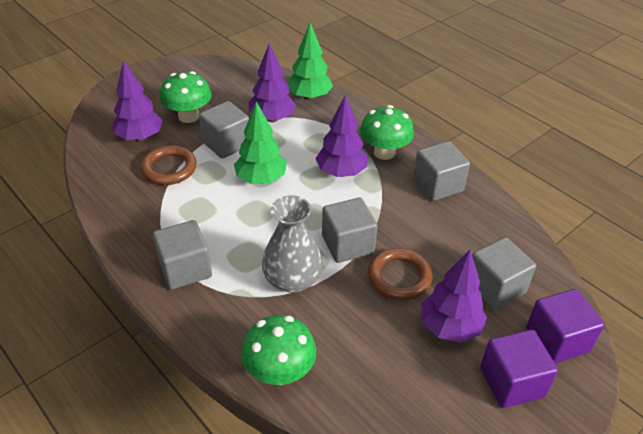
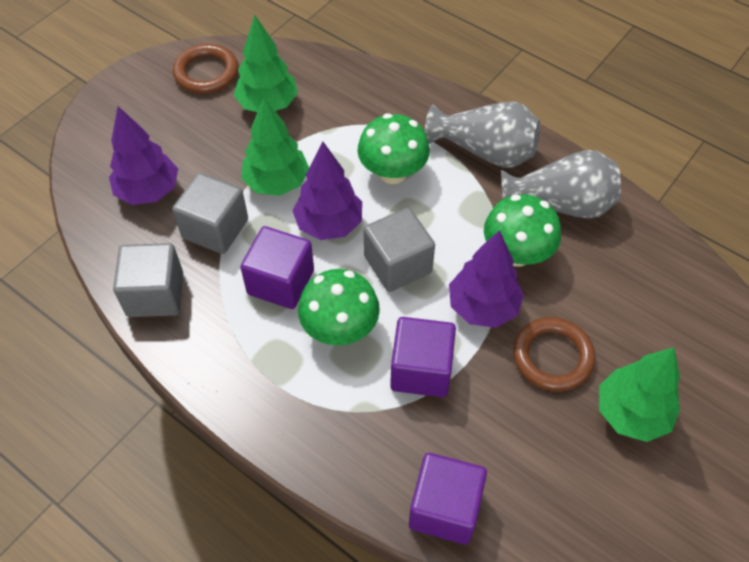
green tree: [234,101,287,184] [288,23,333,100] = 2 -> [234,15,298,112] [241,97,309,196] [599,347,680,442] = 3
grey cube: [153,220,212,290] [199,101,249,159] [322,198,378,263] [413,141,470,201] [472,237,536,310] = 5 -> [113,243,183,317] [172,173,248,254] [364,208,435,292] = 3
grey vase: [262,195,323,293] = 1 -> [425,101,540,168] [501,150,621,219] = 2
purple cube: [480,330,558,408] [526,289,604,364] = 2 -> [240,226,314,309] [390,317,456,397] [409,453,487,544] = 3
purple tree: [113,60,163,141] [249,43,296,122] [315,95,367,177] [421,250,487,343] = 4 -> [109,106,178,205] [293,142,362,240] [449,230,524,328] = 3

